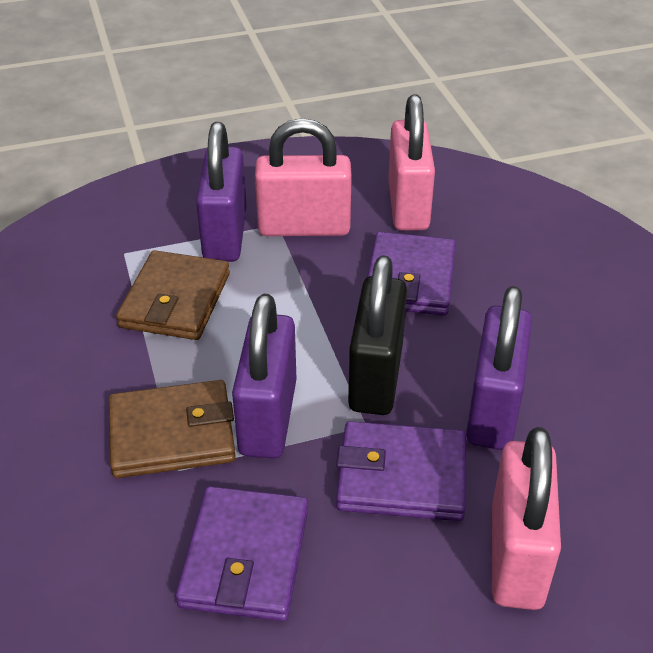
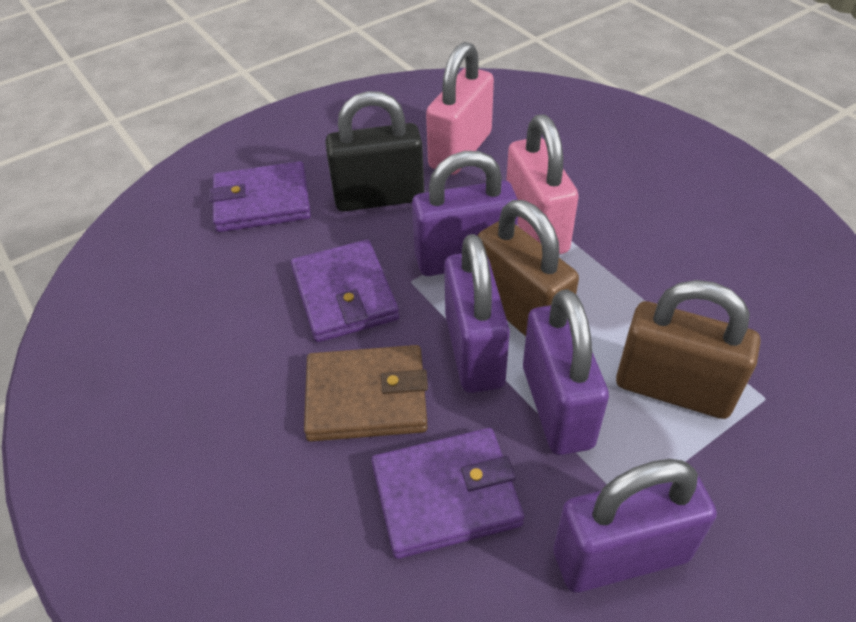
brown padlock: none = 0 -> [478,200,579,337] [616,280,760,419] = 2
brown wallet: [109,380,236,478] [116,250,230,340] = 2 -> [304,345,428,442] = 1
pink padlock: [255,118,352,236] [388,94,435,231] [492,427,561,610] = 3 -> [426,42,494,175] [506,115,579,254] = 2
purple padlock: [196,122,247,262] [232,294,296,459] [466,286,532,450] = 3 -> [412,151,518,276] [444,234,510,393] [523,289,609,455] [553,459,717,593] = 4

